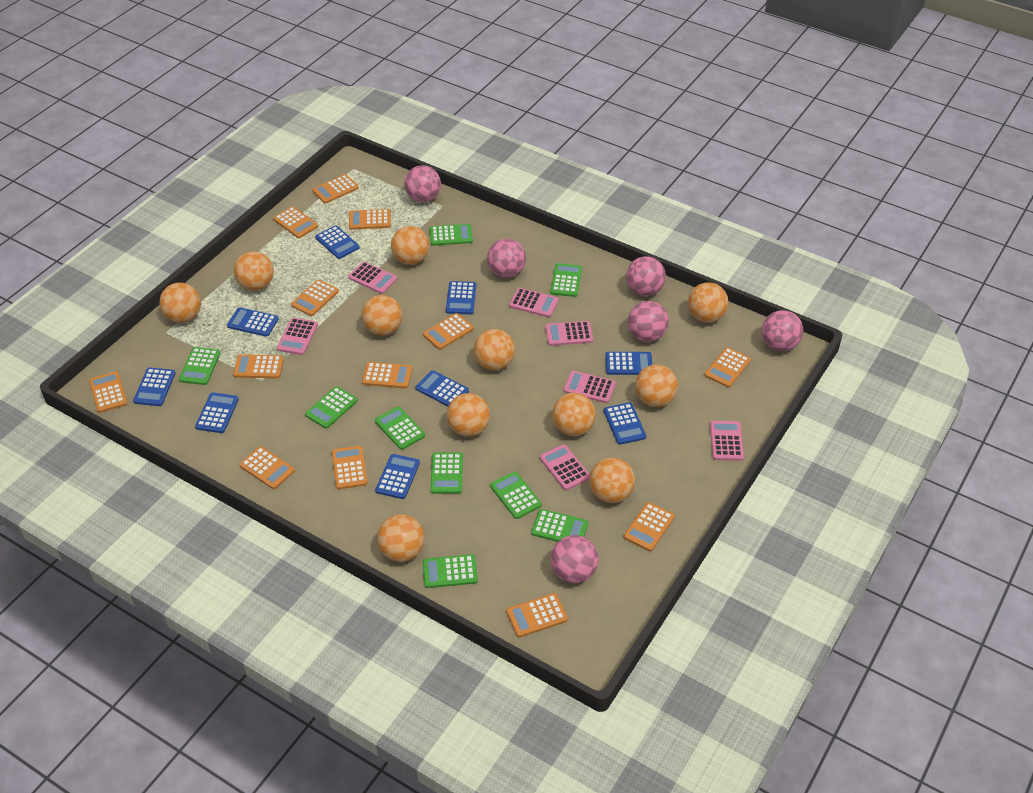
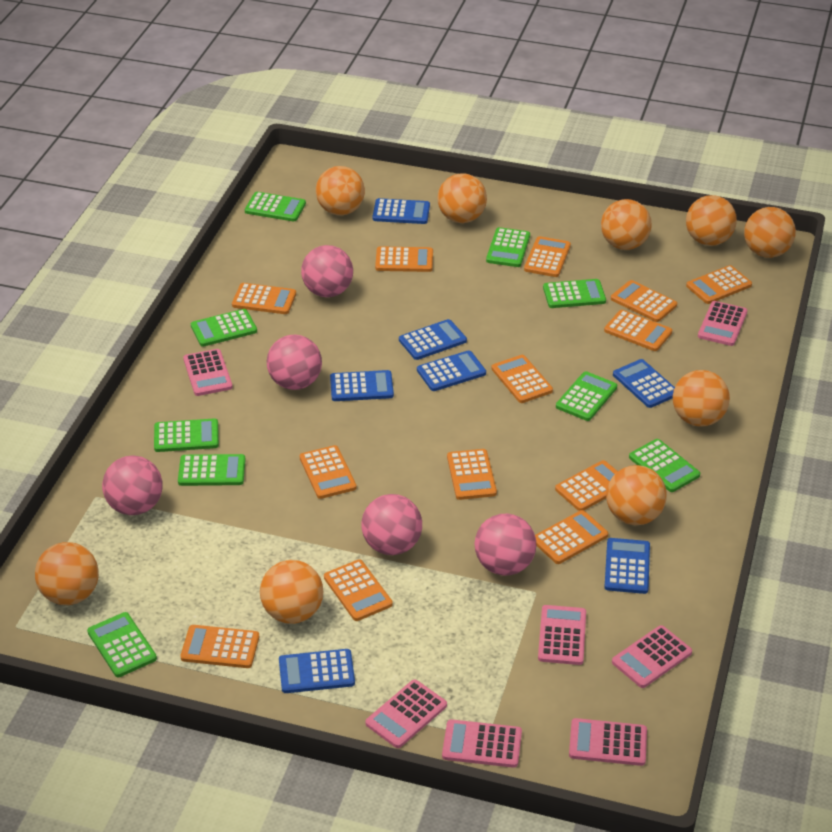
blue calculator: [133,368,176,406] [195,392,239,433] [227,307,279,337] [315,225,360,259] [375,454,420,499] [416,370,469,406] [446,281,476,314] [604,402,646,445] [605,352,652,375] = 9 -> [279,649,355,693] [330,370,394,401] [373,198,430,224] [399,319,467,360] [417,350,486,391] [604,538,650,594] [613,359,675,408] = 7
orange ball: [159,283,201,323] [234,251,274,291] [362,295,402,336] [377,514,425,562] [391,226,429,265] [447,393,490,437] [474,329,515,370] [552,393,596,436] [590,457,635,503] [635,364,678,407] [688,282,728,323] = 11 -> [35,542,99,605] [260,560,324,624] [316,166,365,215] [437,173,487,223] [601,199,652,250] [606,465,667,525] [673,370,730,427] [686,195,737,246] [744,207,796,258] = 9
pink ball: [404,165,441,202] [487,239,526,278] [551,535,598,583] [626,256,666,296] [628,301,669,342] [762,310,803,351] = 6 -> [102,456,163,515] [267,335,322,390] [301,245,353,297] [361,494,422,555] [475,513,537,576] = 5

